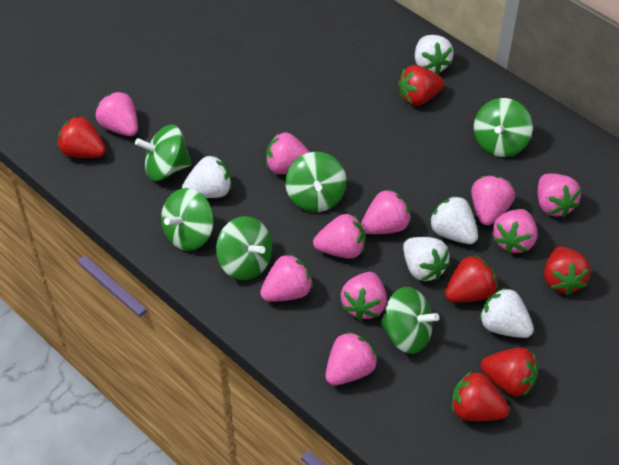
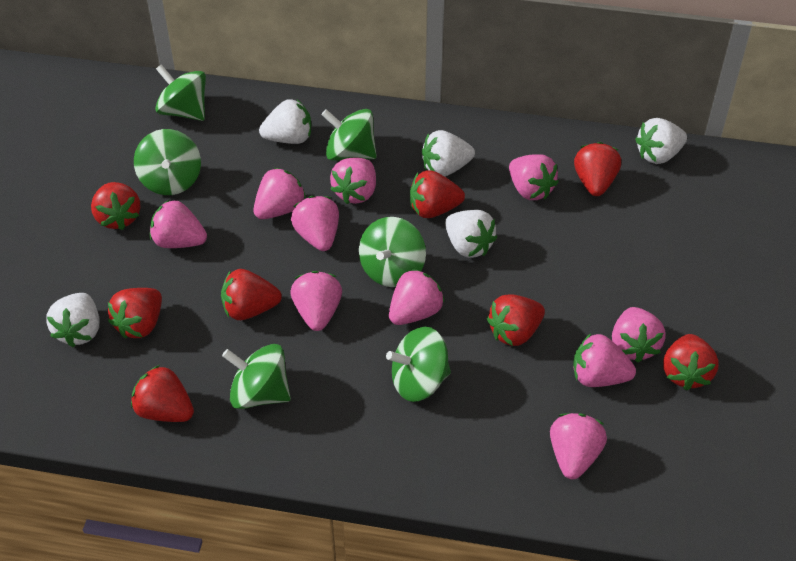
red strawberry: [57,116,106,158] [398,65,444,106] [445,254,497,302] [452,371,509,421] [481,347,538,397] [544,246,591,295] = 6 -> [91,182,141,230] [108,288,162,338] [131,365,194,422] [221,269,282,320] [410,170,465,218] [487,294,545,346] [574,142,621,196] [663,334,719,390] = 8

